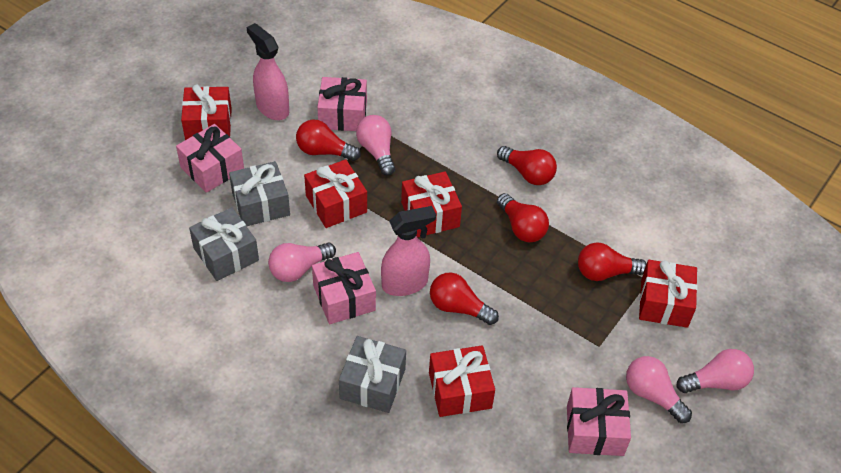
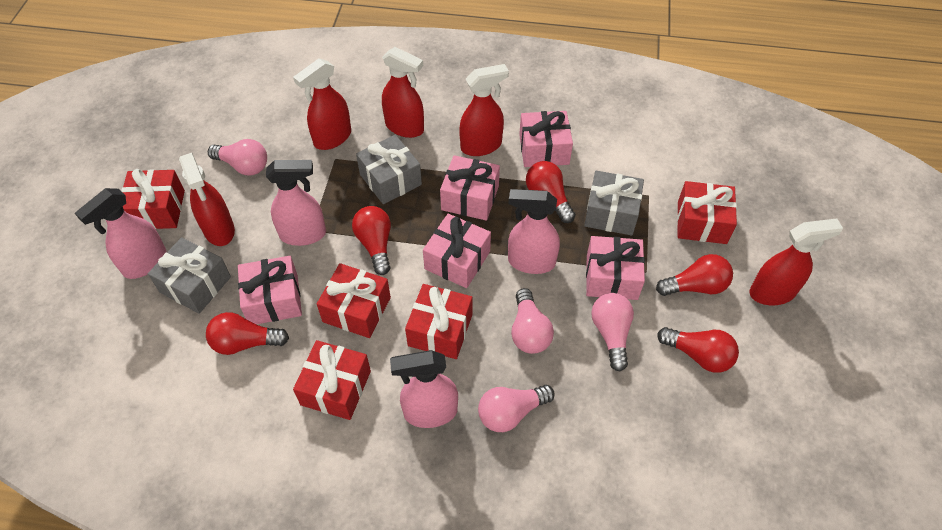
pink gift: [176,124,244,193] [312,252,376,324] [317,77,367,131] [567,387,631,456] = 4 -> [238,256,302,324] [423,214,491,288] [440,155,500,221] [519,111,573,167] [586,236,645,300] = 5
pink spray bottle: [246,23,289,120] [381,206,436,296] = 2 -> [75,188,166,279] [266,160,326,246] [390,350,458,428] [508,189,560,274] = 4
red spray bottle: none = 0 -> [179,153,235,246] [293,58,351,150] [382,47,424,138] [459,64,509,156] [749,219,843,305] = 5

